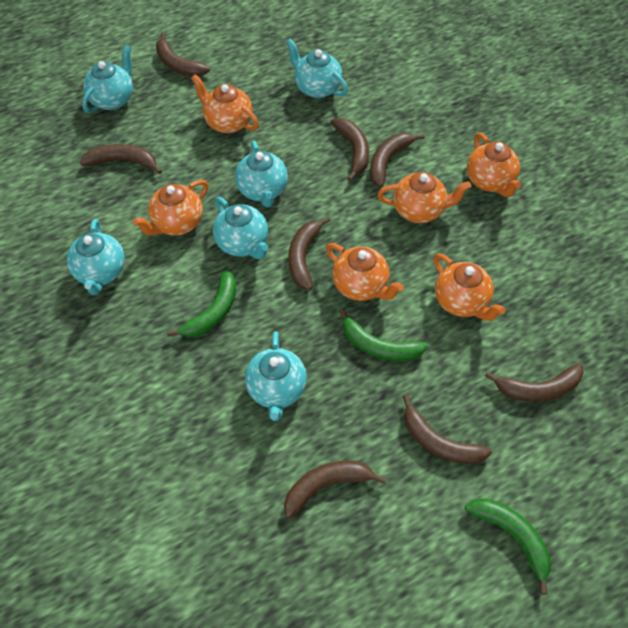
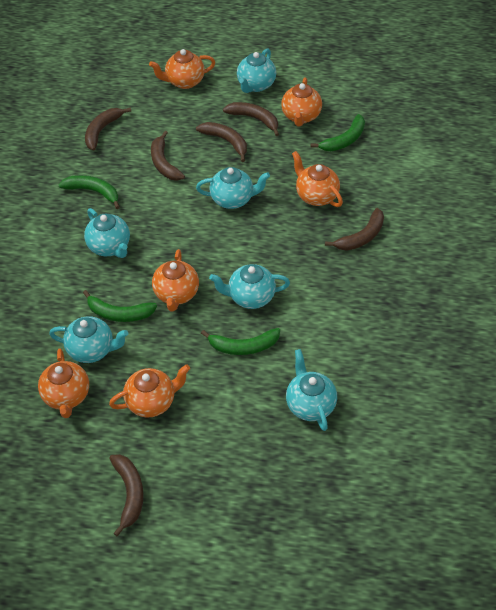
brown banana: [80,144,162,174] [156,32,210,76] [284,461,387,519] [288,217,331,290] [331,118,369,181] [370,133,425,187] [403,394,492,464] [485,363,584,402] = 8 -> [85,107,131,151] [109,454,144,536] [151,131,185,181] [196,122,247,162] [223,102,279,136] [325,208,384,251] = 6
green banana: [167,270,236,337] [339,308,428,361] [465,498,551,595] = 3 -> [58,175,120,209] [83,290,157,322] [201,328,280,355] [311,114,365,151] = 4

